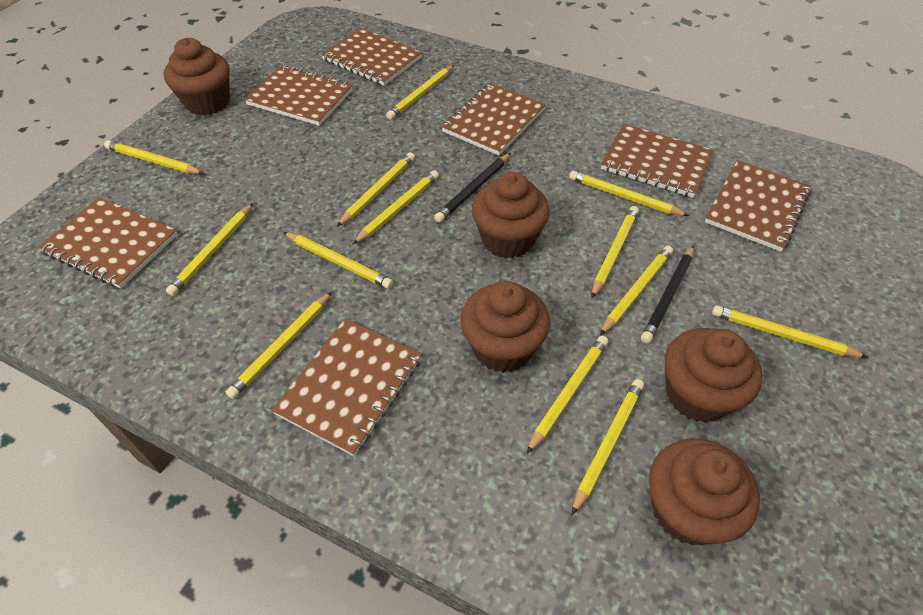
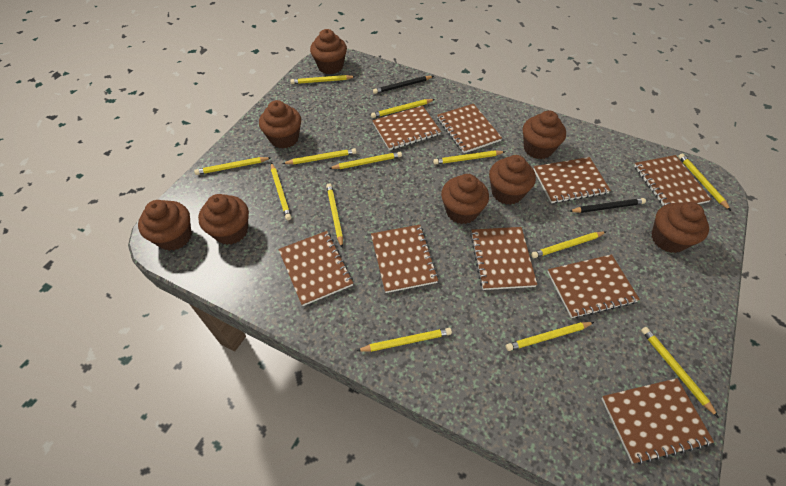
brown cupcake: [164,38,230,115] [461,281,550,373] [472,172,550,258] [649,438,760,545] [665,328,763,422] = 5 -> [138,200,192,251] [198,194,249,245] [259,100,301,149] [310,29,347,74] [441,174,489,224] [489,155,536,205] [523,110,566,159] [651,202,709,253] = 8
brown notebook: [38,197,178,288] [244,65,353,126] [272,319,422,456] [321,28,422,86] [441,83,546,155] [601,124,714,198] [705,160,811,252] = 7 -> [278,231,353,306] [371,225,439,293] [372,106,441,150] [437,104,502,153] [470,227,537,290] [533,157,611,203] [548,254,640,318] [601,378,714,465] [634,155,712,206] = 9

